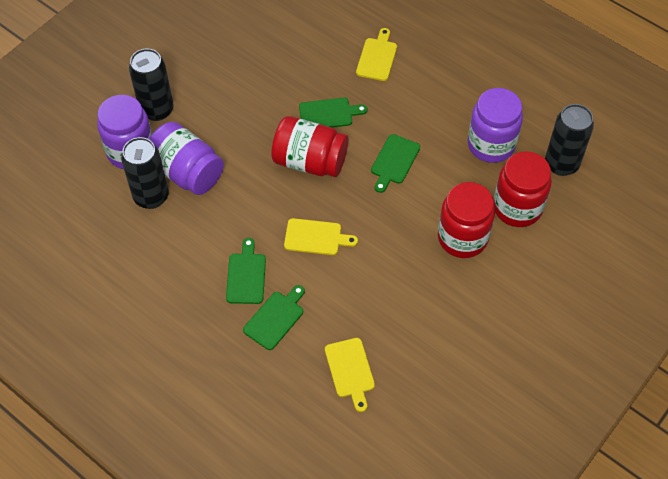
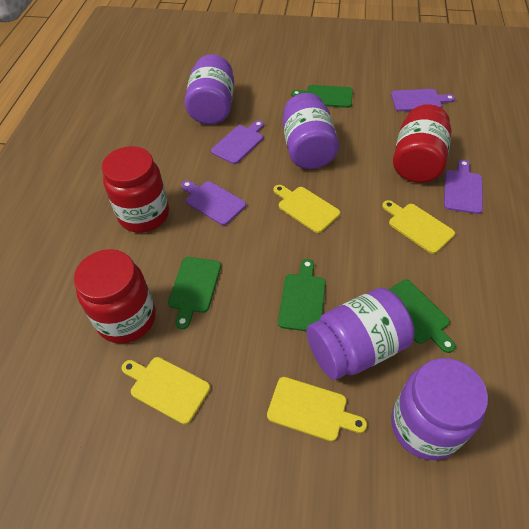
black can: [121,137,169,209] [129,49,174,121] [545,104,594,176] = 3 -> none = 0
purple cutting board: none = 0 -> [181,180,246,225] [211,120,264,164] [391,89,455,111] [444,160,483,214] = 4
purple jar: [97,95,152,169] [149,122,224,195] [468,88,523,163] = 3 -> [185,54,234,125] [283,93,339,169] [306,288,415,380] [391,358,488,460] = 4
yellow cutting board: [284,218,358,255] [325,338,375,412] [356,28,397,81] = 3 -> [122,357,210,425] [267,377,367,441] [273,185,340,233] [382,200,455,254] = 4

